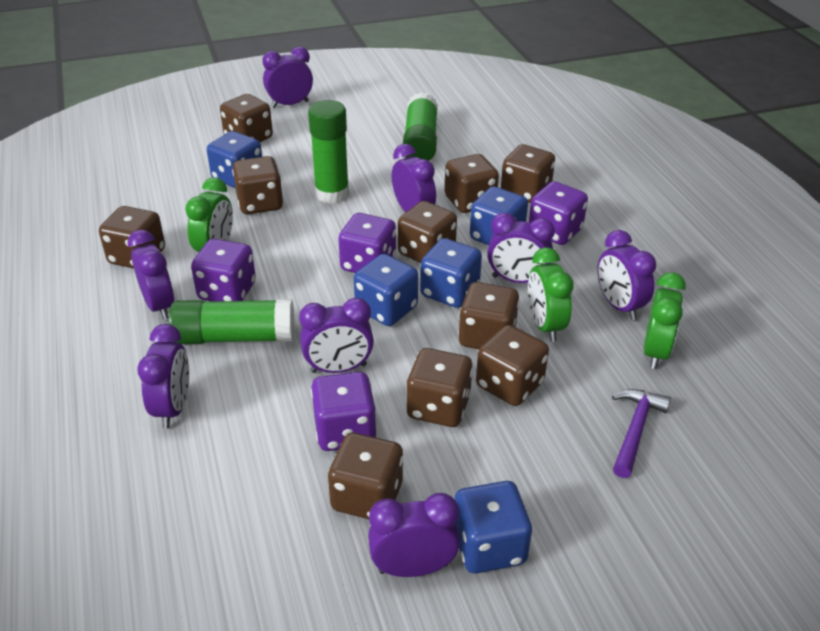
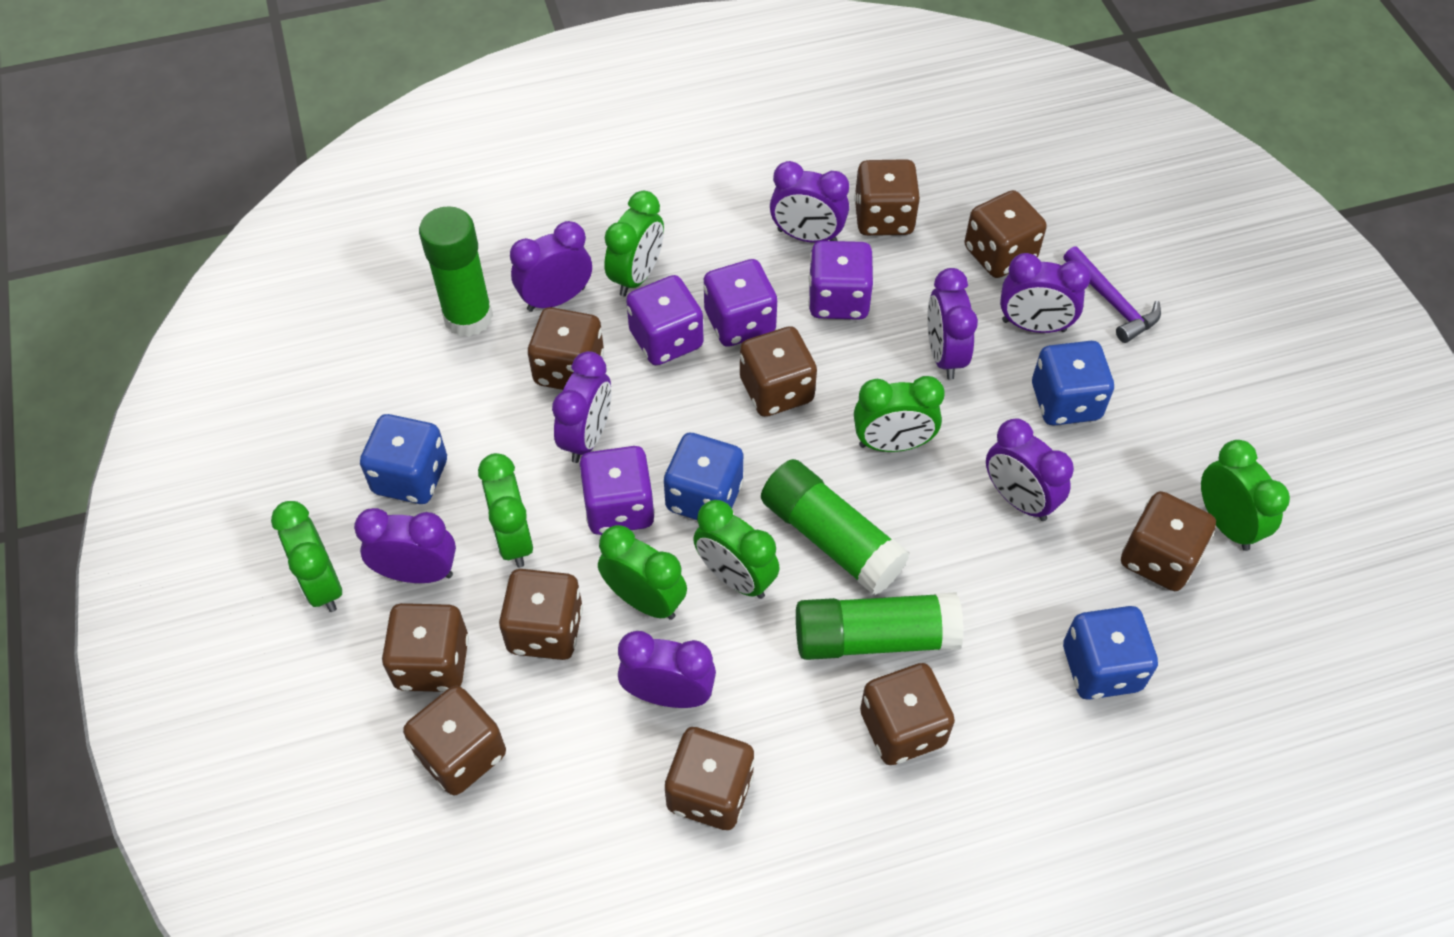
blue dice: [207,131,262,188] [354,254,418,326] [420,238,482,308] [454,481,532,574] [470,186,528,245] = 5 -> [360,414,447,504] [664,433,743,520] [1032,341,1114,426] [1063,606,1158,700] = 4
green clock: [185,178,233,252] [528,247,574,342] [644,272,686,369] = 3 -> [271,501,342,612] [478,453,533,567] [598,525,687,620] [604,191,664,296] [693,500,780,599] [854,376,945,452] [1201,440,1290,551] = 7

